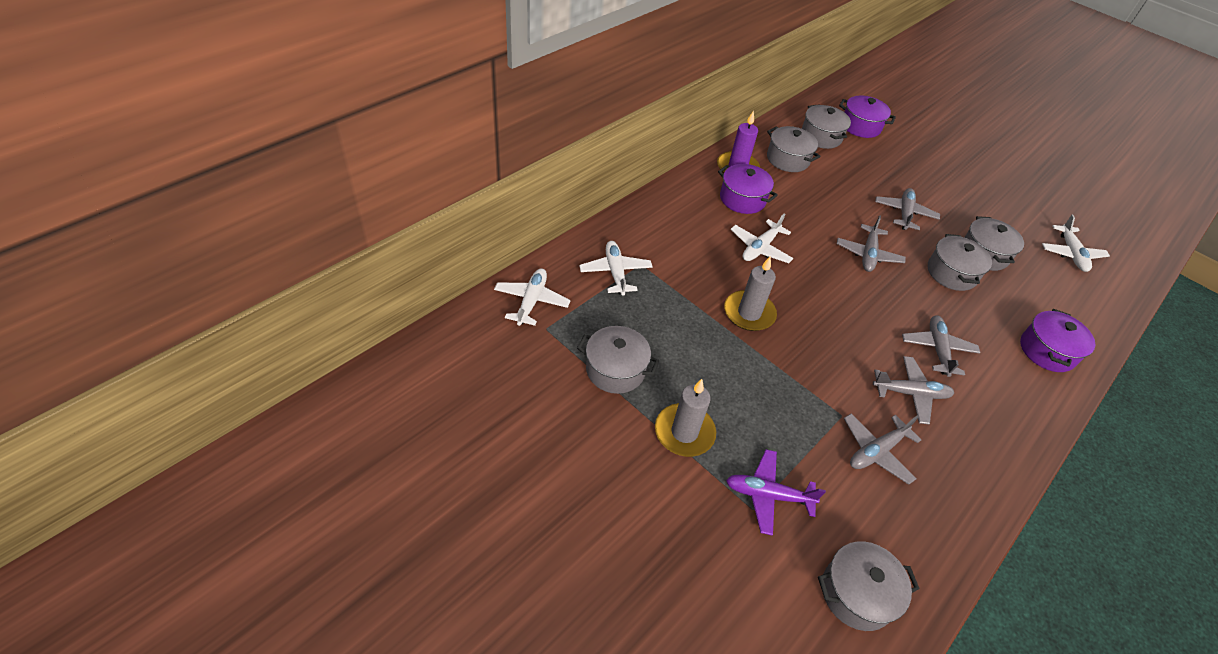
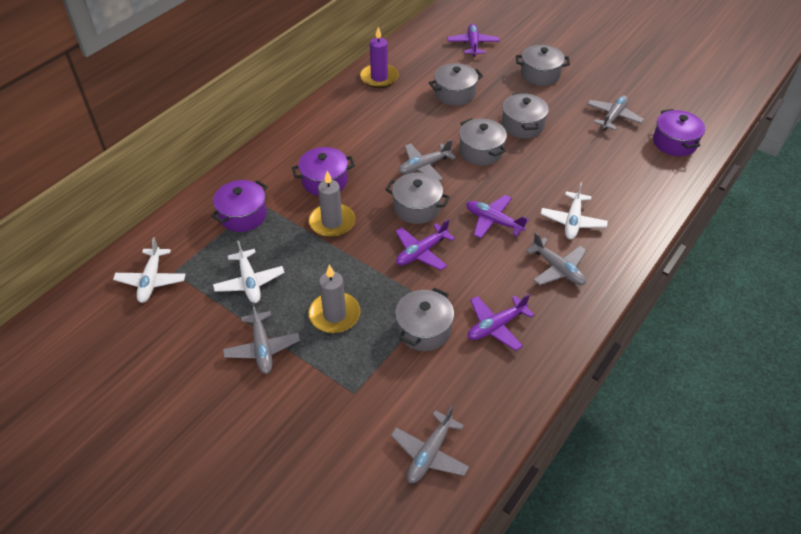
purple plane: [726,449,826,536] = 1 -> [395,219,455,270] [447,24,500,57] [466,195,529,238] [468,294,534,351] = 4
white plane: [494,269,571,326] [579,241,653,296] [731,213,793,263] [1042,215,1110,272] = 4 -> [113,237,186,303] [213,241,285,303] [541,182,608,239] = 3

